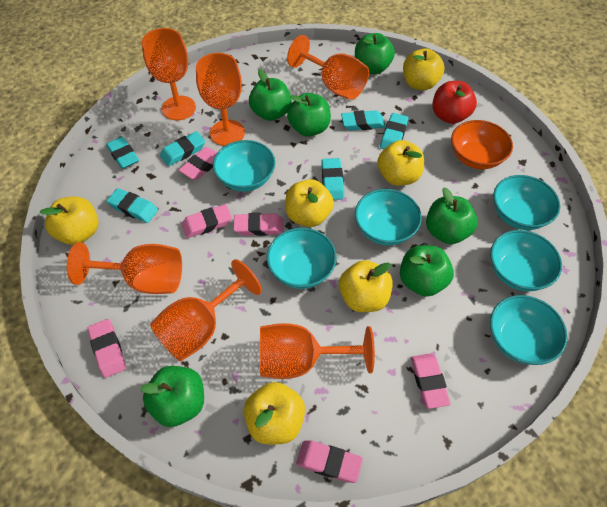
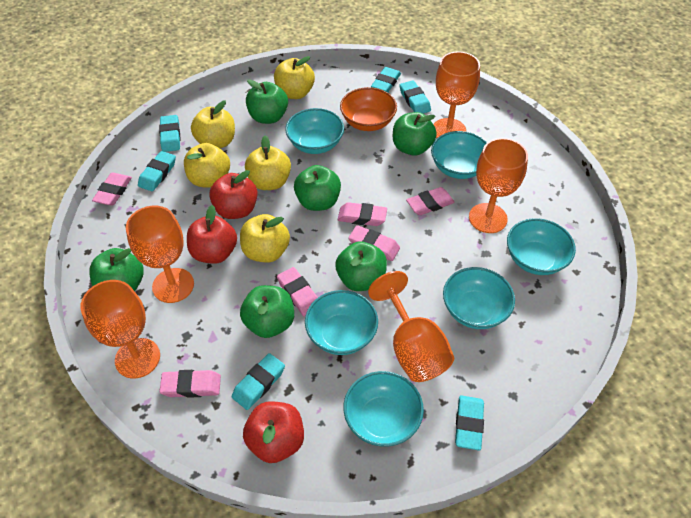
orange goblet: [67,242,182,294] [142,28,196,120] [150,259,262,361] [196,53,245,146] [260,323,375,379] [287,35,369,100] = 6 -> [81,280,160,378] [126,206,194,303] [368,271,454,382] [433,51,480,138] [469,138,528,233] = 5
red apple: [432,81,477,124] = 1 -> [187,205,237,264] [209,170,258,219] [243,401,304,463] = 3
yellow apple: [39,197,99,245] [244,382,305,445] [285,179,334,227] [339,260,393,312] [378,140,424,186] [403,48,445,90] = 6 -> [184,143,230,188] [191,101,235,148] [240,214,290,263] [245,135,291,190] [274,56,315,99] = 5

